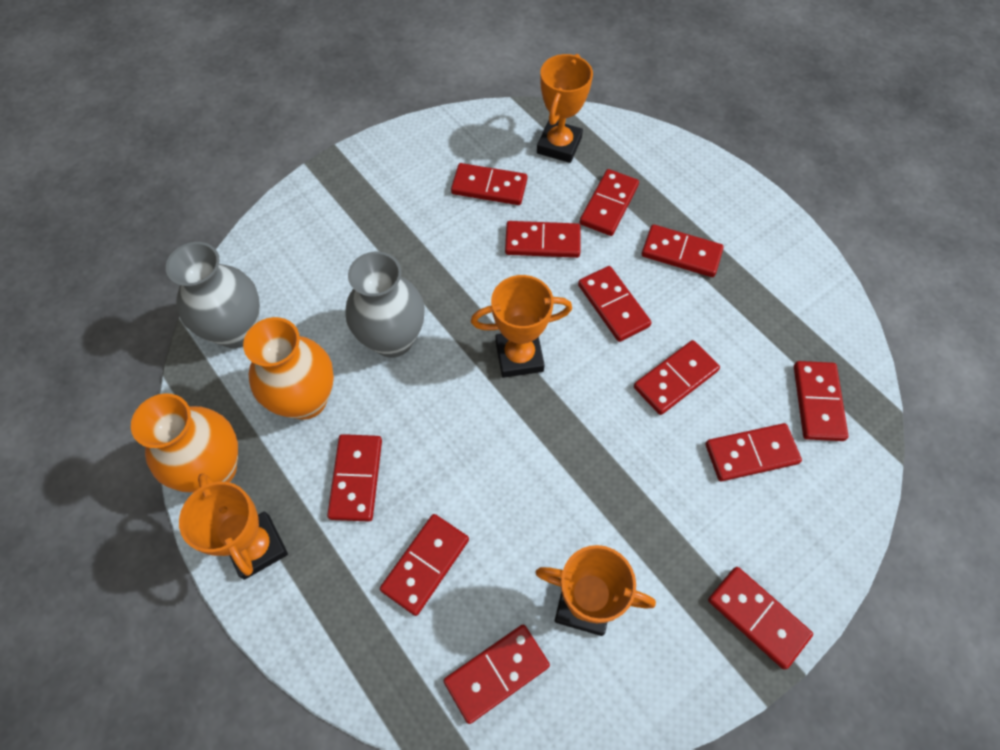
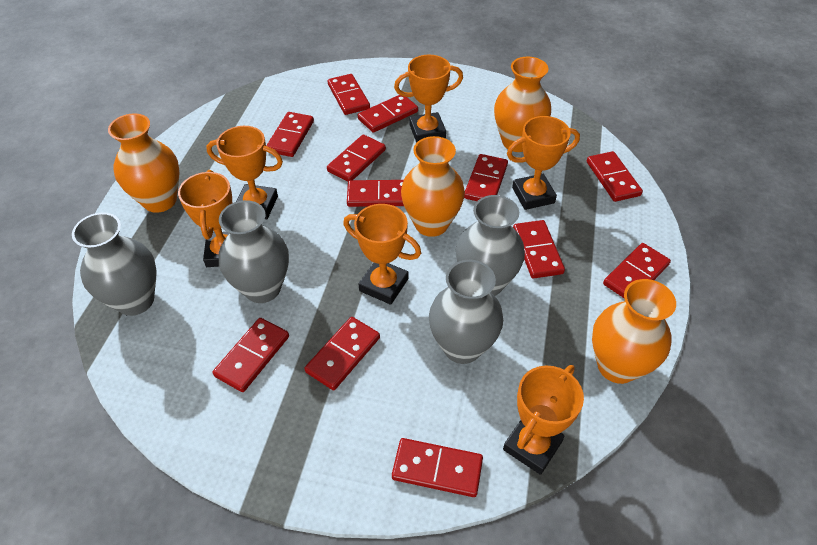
grey vase: [166,242,260,348] [345,252,425,358] = 2 -> [72,212,157,316] [219,200,289,303] [429,260,503,364] [456,195,525,296] = 4
orange trophy: [179,473,288,580] [471,275,572,378] [535,545,656,636] [537,54,593,163] = 4 -> [178,170,232,267] [206,126,283,219] [343,204,421,305] [394,54,463,143] [503,365,584,475] [507,116,580,210] = 6
orange vase: [131,393,238,493] [243,317,334,419] = 2 -> [108,114,179,213] [401,136,465,237] [494,57,551,152] [592,279,676,384] = 4

